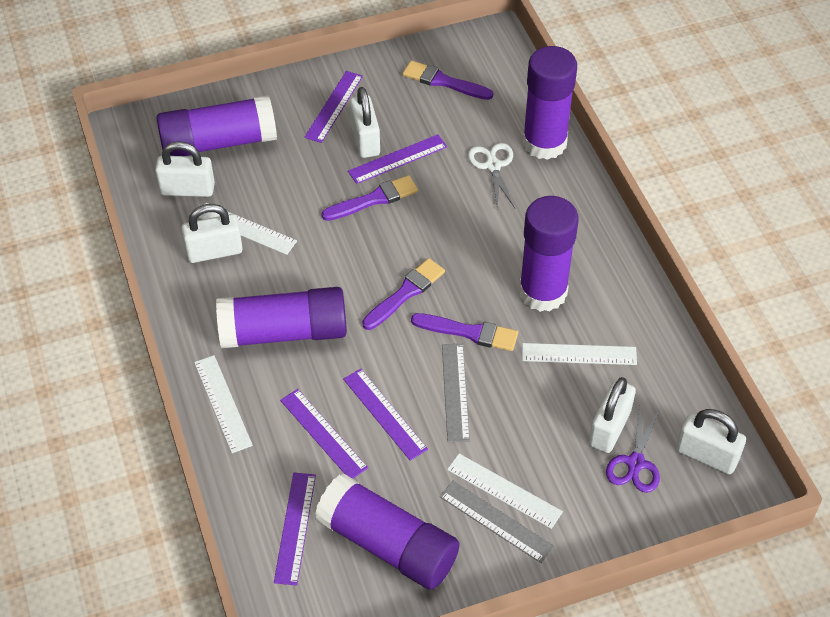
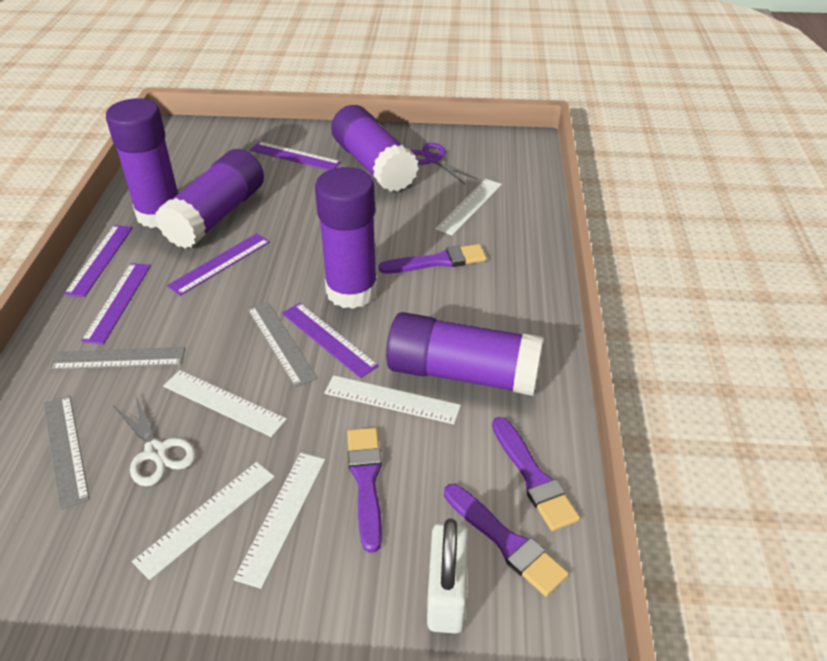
grey ruler: [440,481,554,563] [442,344,470,442] = 2 -> [43,395,90,510] [49,347,185,370] [247,302,318,387] = 3
white padlock: [155,141,215,197] [181,204,243,263] [350,87,380,158] [589,377,636,453] [676,409,746,474] = 5 -> [427,519,468,633] = 1
white ruler: [194,355,253,453] [198,203,297,255] [447,453,563,529] [522,343,637,365] = 4 -> [132,462,275,580] [163,370,287,437] [234,453,325,589] [324,375,461,424] [435,179,502,236] = 5

